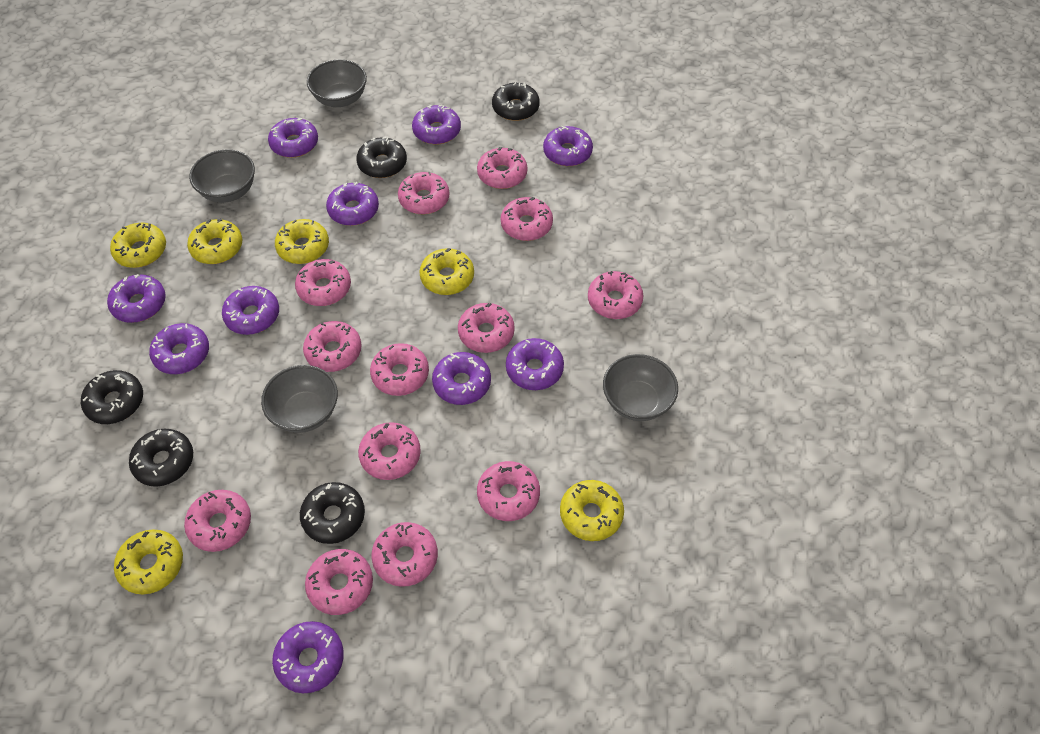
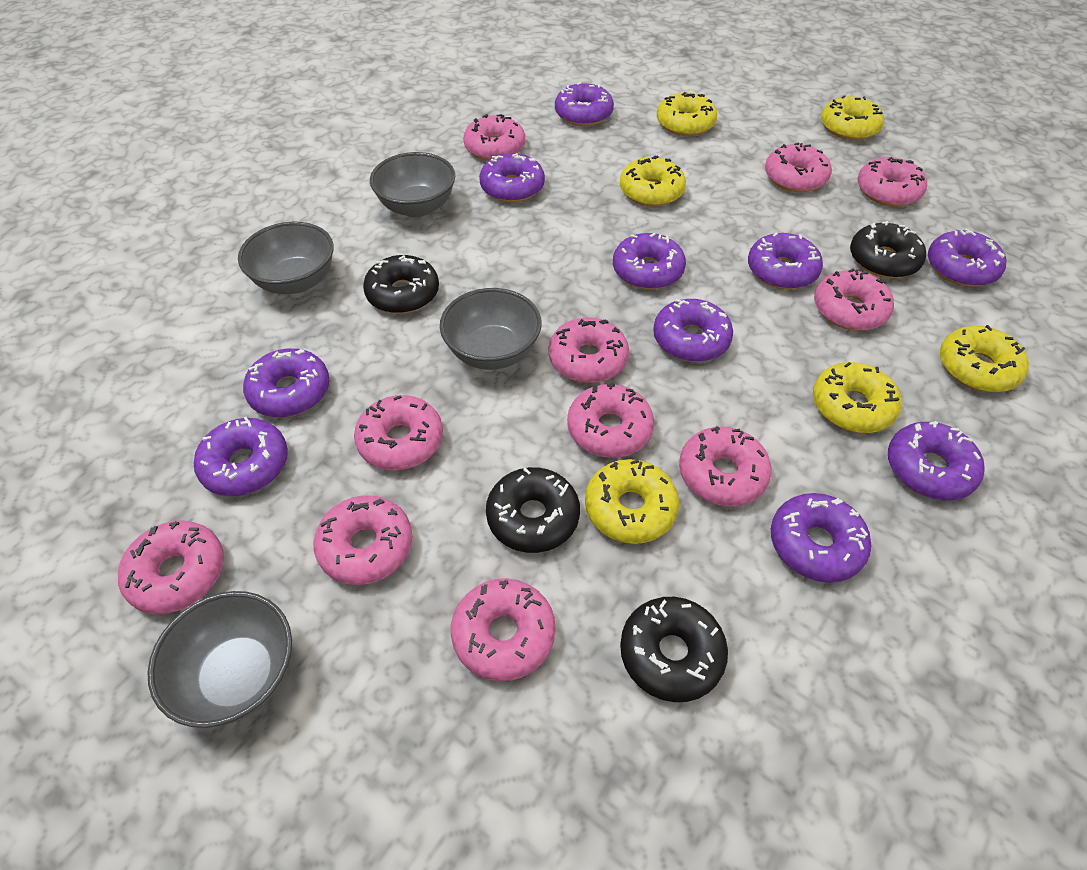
black donut: [81,370,143,424] [129,429,193,487] [300,482,365,544] [356,137,407,178] [492,82,540,121] = 5 -> [363,255,439,314] [486,467,580,553] [620,597,728,702] [850,221,926,278] = 4
pink donut: [184,490,251,552] [295,259,351,306] [303,321,362,372] [305,549,373,615] [358,422,421,480] [370,343,429,396] [371,522,438,587] [398,172,449,214] [458,303,515,353] [477,147,528,189] [477,461,540,521] [501,197,553,241] [588,271,644,319] = 13 -> [118,520,224,614] [313,495,412,585] [354,395,443,470] [451,578,556,681] [463,114,525,161] [549,317,629,383] [567,383,654,458] [679,426,772,506] [765,142,832,192] [814,269,894,330] [857,157,927,206] = 11

